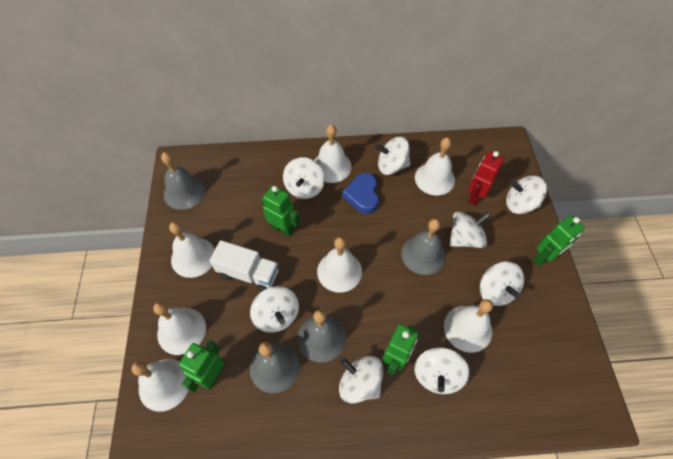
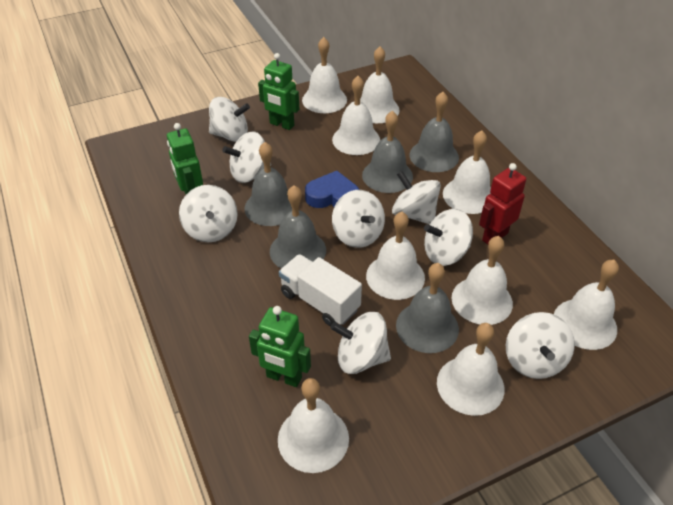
green robot: [179,340,224,392] [261,186,299,237] [382,324,418,375] [533,215,585,266] = 4 -> [167,123,203,194] [249,306,311,387] [258,53,299,130] = 3
grey bell: [161,152,205,210] [250,342,300,393] [298,310,346,363] [401,219,446,275] = 4 -> [245,142,292,226] [270,185,326,269] [362,111,413,193] [396,263,459,353] [410,92,459,172] = 5
white bell: [131,359,189,412] [153,302,206,355] [169,222,215,278] [314,125,352,183] [317,237,362,293] [415,138,455,196] [444,299,493,353] = 7 -> [278,378,349,473] [302,37,347,113] [332,76,380,155] [360,47,400,123] [366,212,425,300] [437,323,505,416] [443,130,491,214] [452,236,513,325] [554,260,619,350] = 9

